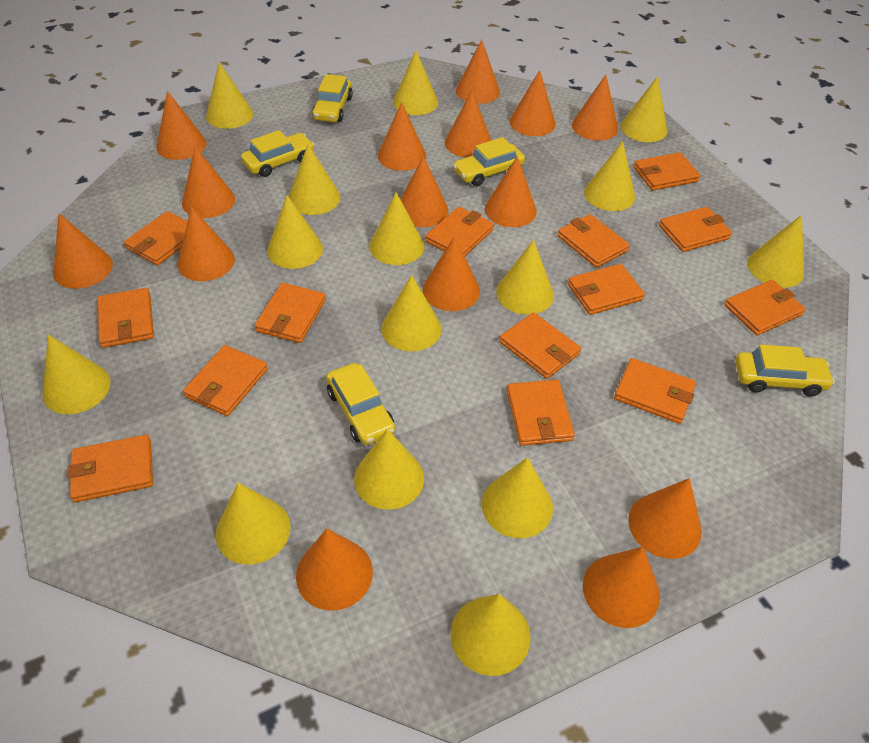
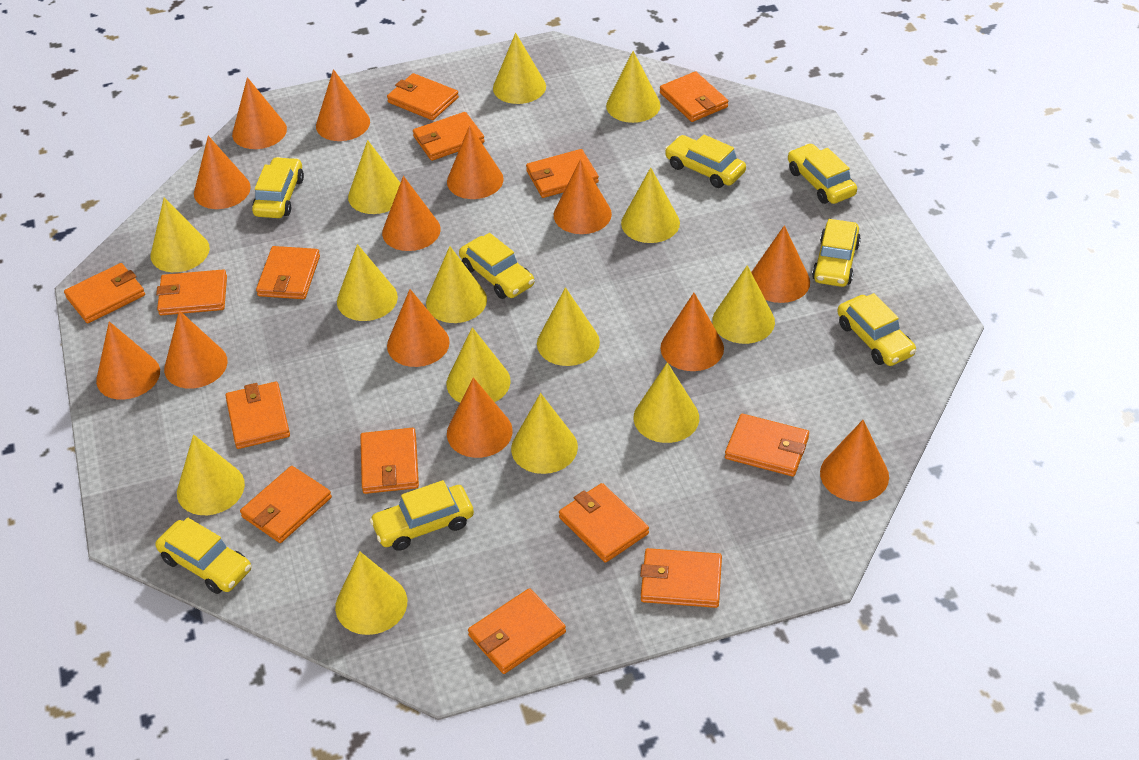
orange cone: [53,213,113,289] [157,91,206,160] [177,207,235,281] [182,146,235,218] [296,529,373,611] [378,102,426,171] [400,156,448,227] [423,236,480,311] [445,91,491,158] [456,39,500,104] [485,156,537,227] [509,70,556,136] [572,75,618,141] [583,547,660,628] [628,478,702,559] = 15 -> [96,321,160,400] [164,310,228,389] [194,136,251,209] [232,77,287,149] [316,69,370,141] [382,176,441,251] [387,289,450,367] [447,125,504,199] [447,377,513,458] [554,159,612,234] [661,293,724,371] [751,225,810,303] [820,420,889,502] = 13
yellow car: [241,130,315,177] [312,74,353,122] [326,363,395,445] [453,137,525,186] [735,345,835,396] = 5 -> [155,517,251,594] [252,157,304,218] [370,480,474,551] [459,233,534,299] [665,134,746,188] [788,143,857,204] [812,219,861,287] [837,293,916,366] = 8
yellow cone: [42,335,111,414] [206,62,253,129] [216,483,291,565] [267,195,323,269] [289,144,340,215] [354,429,424,510] [370,192,424,265] [381,275,442,351] [393,50,438,115] [450,594,531,676] [482,457,553,538] [496,240,554,315] [584,141,635,211] [621,76,667,142] [747,215,804,288] = 15 -> [150,197,210,272] [177,434,245,515] [335,551,407,635] [337,244,398,321] [348,140,400,214] [426,246,487,323] [447,327,511,403] [493,33,546,104] [511,393,578,474] [537,287,600,366] [606,51,661,123] [621,167,680,243] [634,362,699,443] [712,265,775,344] = 14

